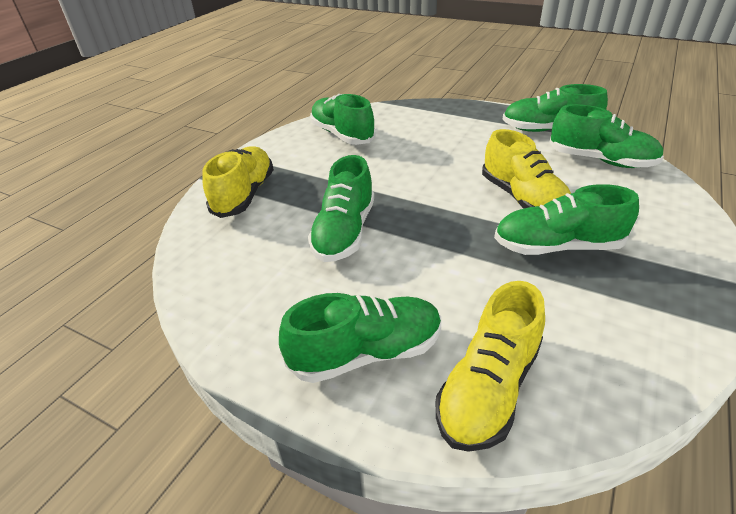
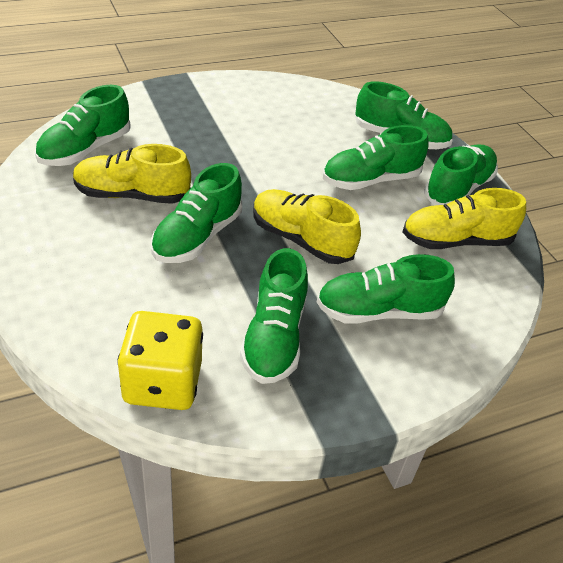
green shoe: [279,293,441,383] [308,155,374,262] [310,94,376,145] [494,184,639,255] [503,84,608,132] [550,104,664,168] = 6 -> [35,85,131,166] [151,163,242,263] [240,248,308,384] [317,254,455,323] [323,125,429,190] [355,81,453,149] [424,144,498,205] = 7
yellow dice: none = 0 -> [117,311,203,410] = 1

